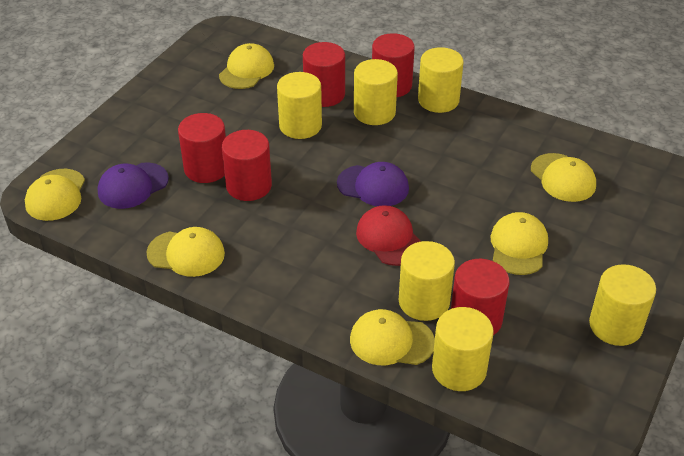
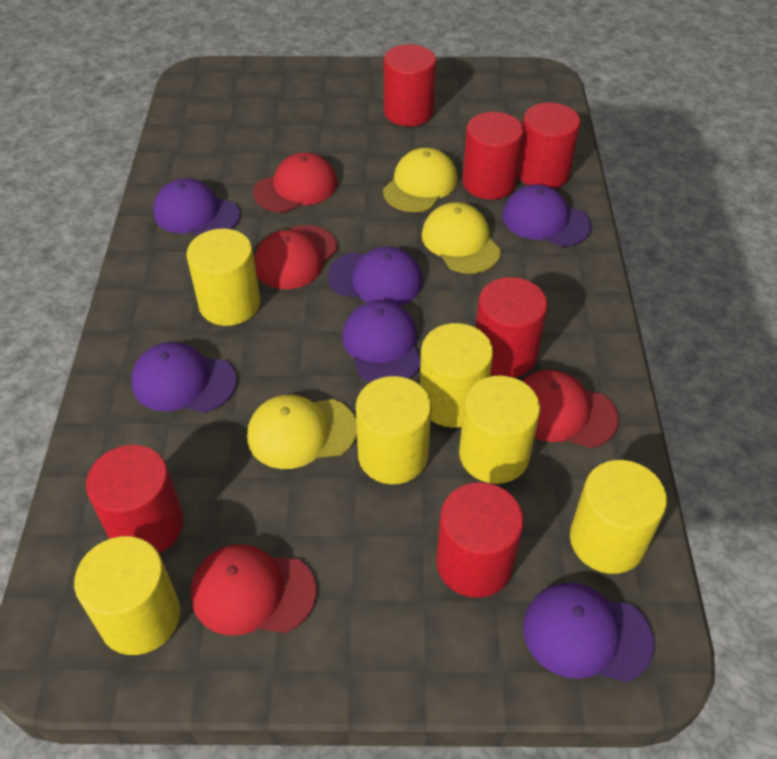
purple cap: [98,162,169,209] [337,162,409,206] = 2 -> [131,342,237,413] [153,178,240,235] [328,246,423,306] [342,300,421,383] [502,184,592,247] [523,583,655,682] = 6
red cap: [356,205,421,266] = 1 -> [190,544,316,636] [253,152,338,212] [254,225,337,289] [522,370,619,448] = 4
red cylinder: [178,113,226,183] [222,130,272,201] [303,42,345,107] [372,33,415,97] [451,259,510,335] = 5 -> [86,445,184,553] [384,44,436,126] [436,482,524,598] [462,112,524,200] [475,277,548,378] [518,103,580,189] = 6
yellow cap: [25,169,85,221] [147,227,225,277] [219,43,274,89] [350,309,435,365] [490,212,548,275] [531,153,596,202] = 6 -> [247,395,357,469] [383,148,458,212] [422,202,501,274] = 3

